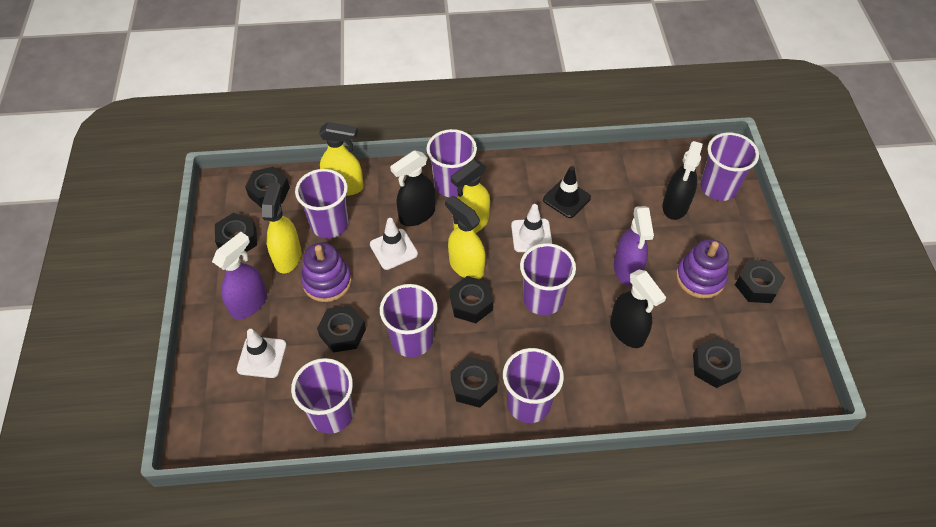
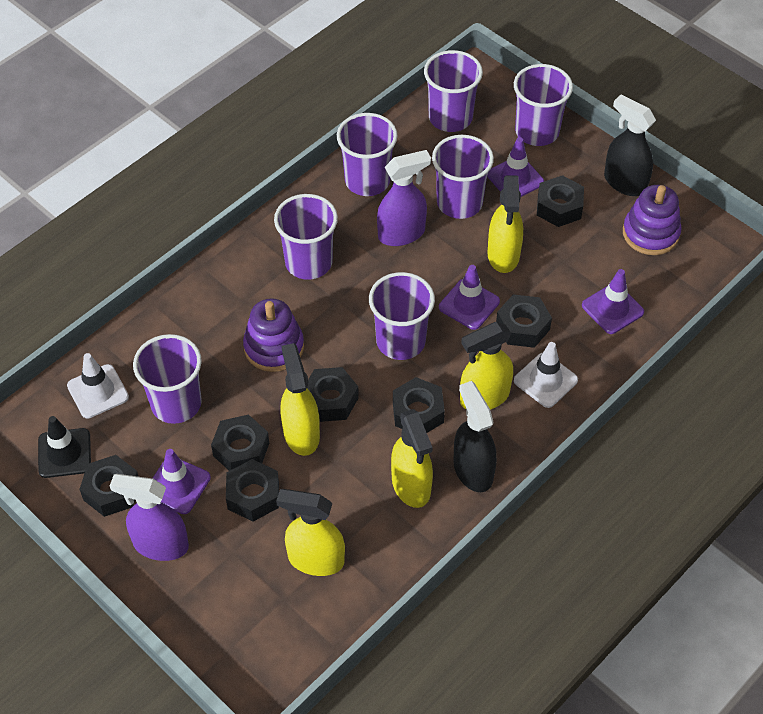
black spray bottle: [390,150,435,226] [610,270,666,348] [663,141,703,220] = 3 -> [453,381,497,492] [604,95,656,196] = 2
purple traffic cone: none = 0 -> [152,449,211,514] [439,265,500,330] [487,137,544,197] [582,269,644,334] = 4
white traffic cone: [237,329,286,378] [370,218,418,270] [511,204,552,252] = 3 -> [67,353,129,419] [514,342,578,408] = 2
yellow spray bottle: [262,183,301,274] [319,122,364,196] [445,195,486,279] [451,160,490,233] = 4 -> [276,489,345,576] [281,343,320,456] [391,409,433,508] [460,322,513,410] [487,175,523,273] = 5

